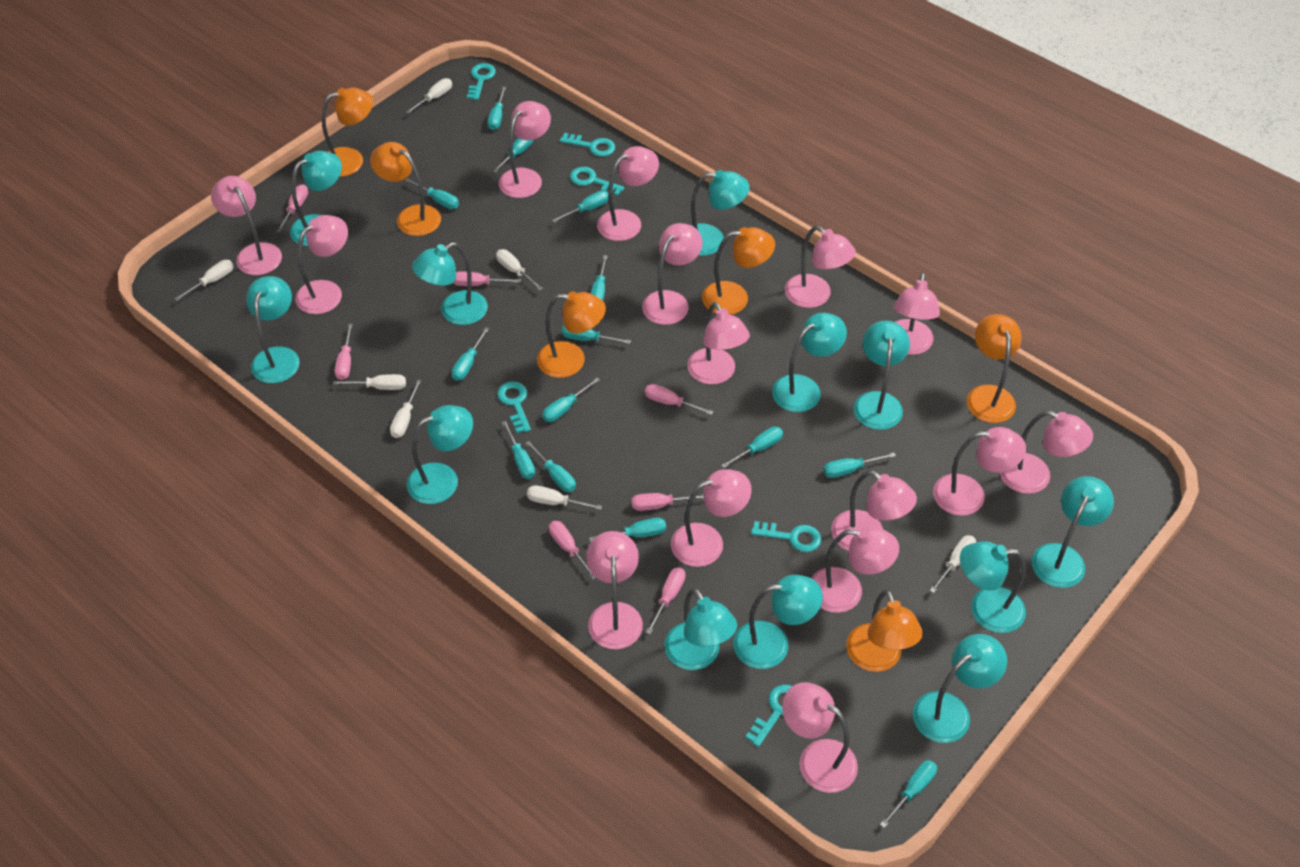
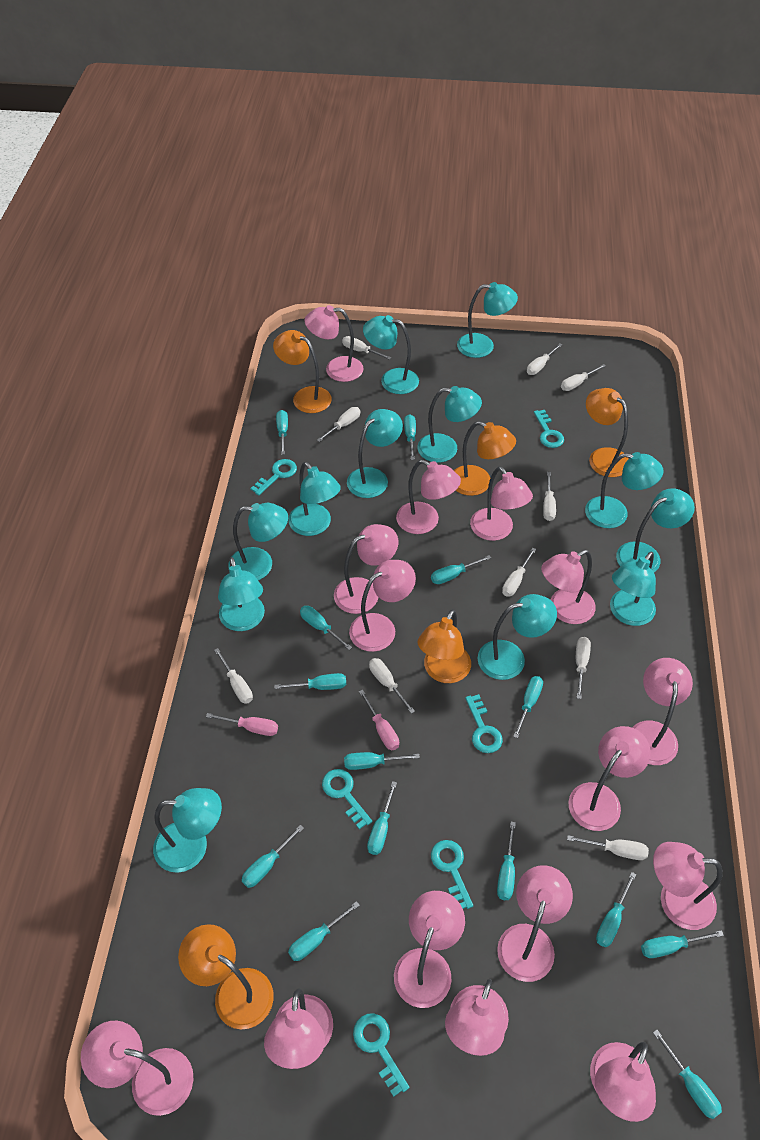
orange lamp: [322,87,373,177] [370,142,441,236] [537,291,606,378] [702,227,775,315] [846,590,923,672] [967,314,1022,423] = 6 -> [178,924,274,1029] [273,330,332,413] [418,609,471,683] [454,421,516,496] [586,388,629,477] = 5
pink screwdriver: [276,184,308,232] [335,323,353,380] [453,271,521,286] [549,521,596,580] [632,493,704,511] [645,384,714,415] [646,567,685,634] = 7 -> [206,713,278,736] [359,690,399,750] = 2
white screwdriver: [175,260,234,301] [333,374,406,390] [390,379,422,438] [406,78,452,114] [496,249,543,291] [527,485,602,510] [929,535,976,593] = 7 -> [214,648,253,704] [317,407,360,442] [342,336,392,360] [369,658,415,714] [502,548,536,597] [527,343,562,375] [543,472,556,521] [561,364,606,391] [567,835,649,860] [576,637,591,699] = 10

